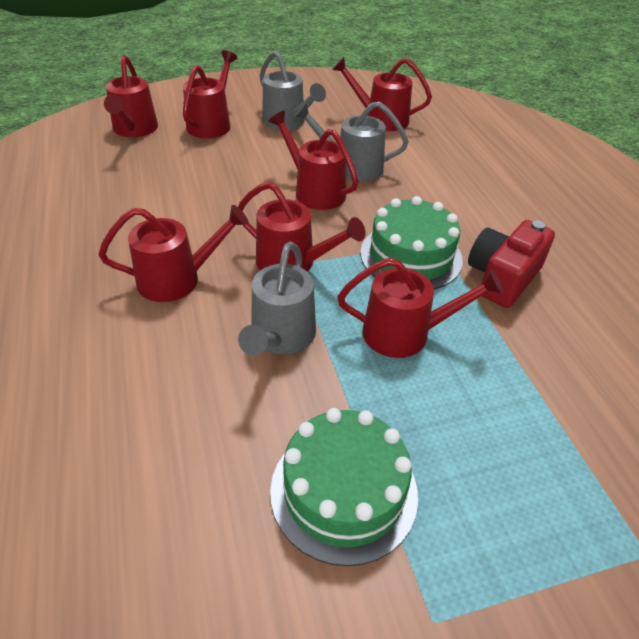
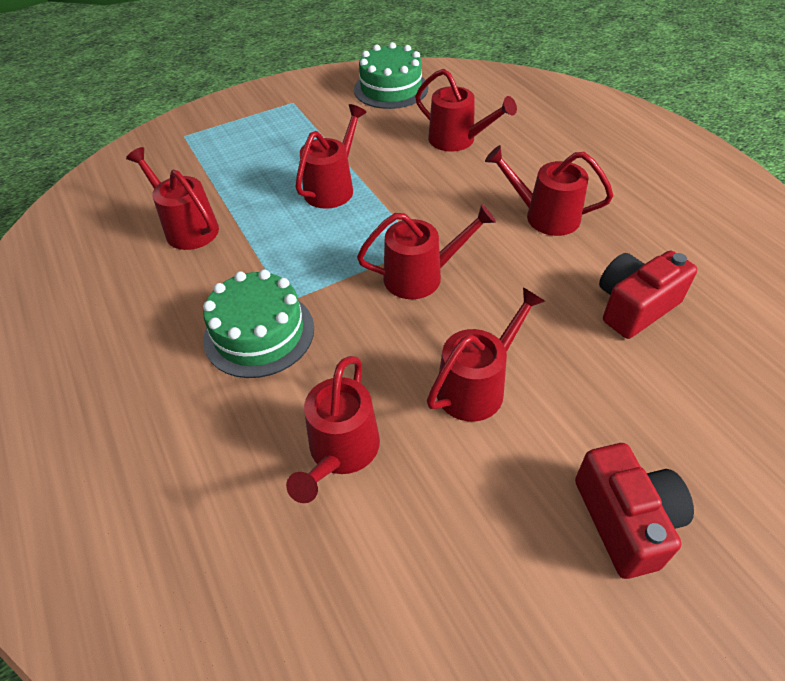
grey watering can: [238,242,316,355] [260,51,326,130] [294,101,409,182] = 3 -> none = 0
red camera: [468,220,555,308] = 1 -> [575,443,694,579] [599,251,697,339] = 2

